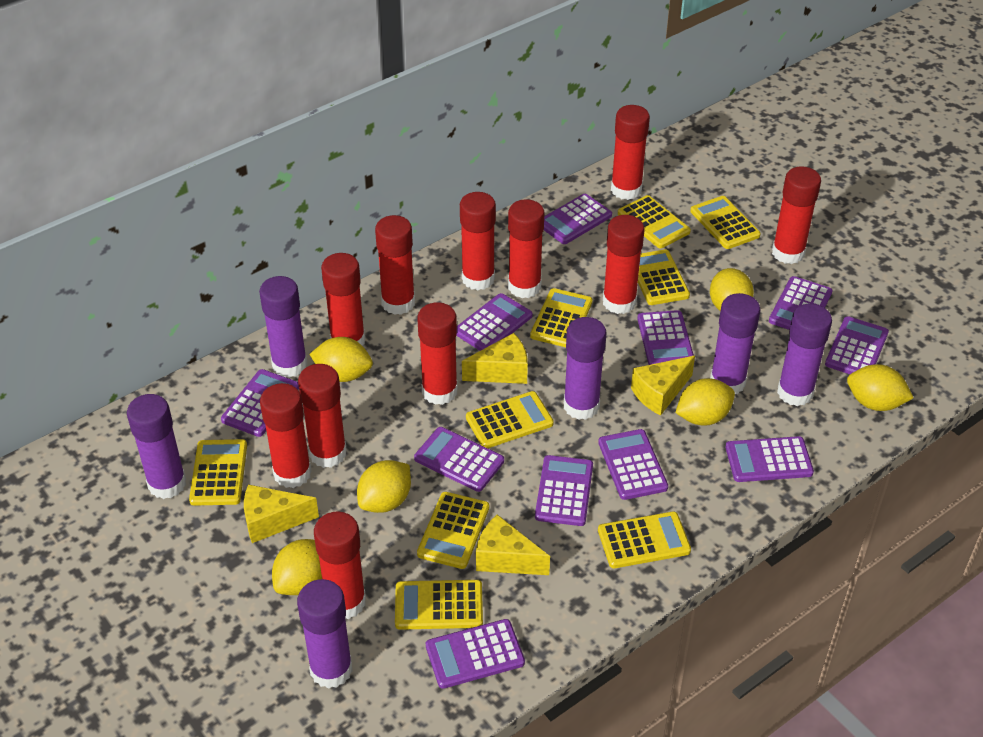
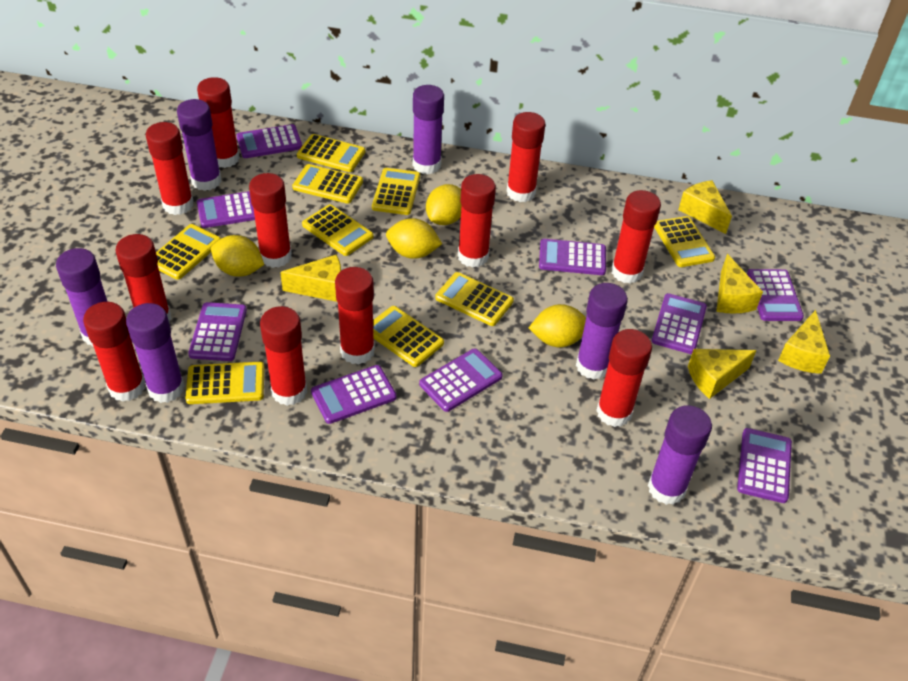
purple calculator: [221,369,299,437] [414,427,504,492] [426,619,525,689] [456,293,533,351] [535,455,593,526] [544,194,612,244] [598,429,668,500] [637,310,695,365] [726,436,814,482] [769,276,833,330] [825,316,889,374] = 11 -> [188,302,247,361] [197,191,255,228] [237,124,302,158] [311,365,397,424] [419,348,503,412] [539,239,606,275] [651,293,707,354] [737,428,792,503] [747,269,804,321] = 9
yellow cheese: [244,484,319,543] [462,333,528,384] [476,515,550,575] [631,356,695,416] = 4 -> [280,254,341,302] [678,180,732,234] [688,349,757,399] [716,254,763,314] [778,310,830,374] = 5
yellow lemon: [272,539,322,595] [309,337,373,382] [357,460,411,513] [675,378,735,426] [710,268,754,311] [847,364,914,411] = 6 -> [211,235,264,277] [386,218,442,259] [426,184,461,225] [529,304,586,347] = 4

